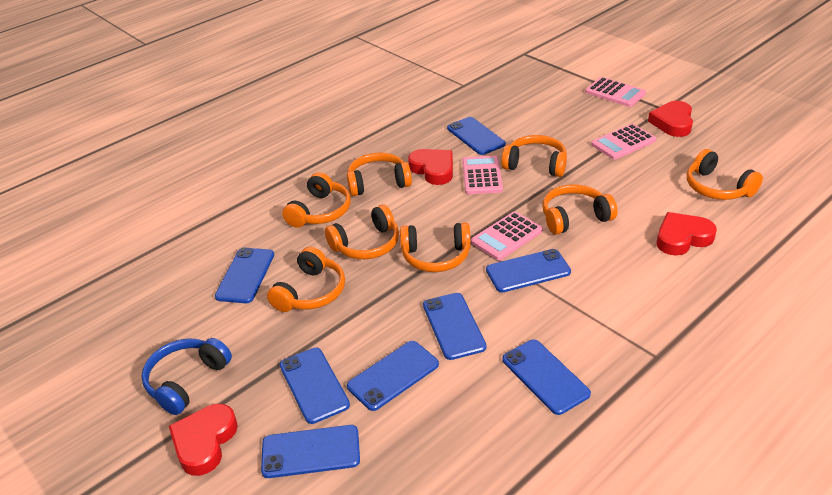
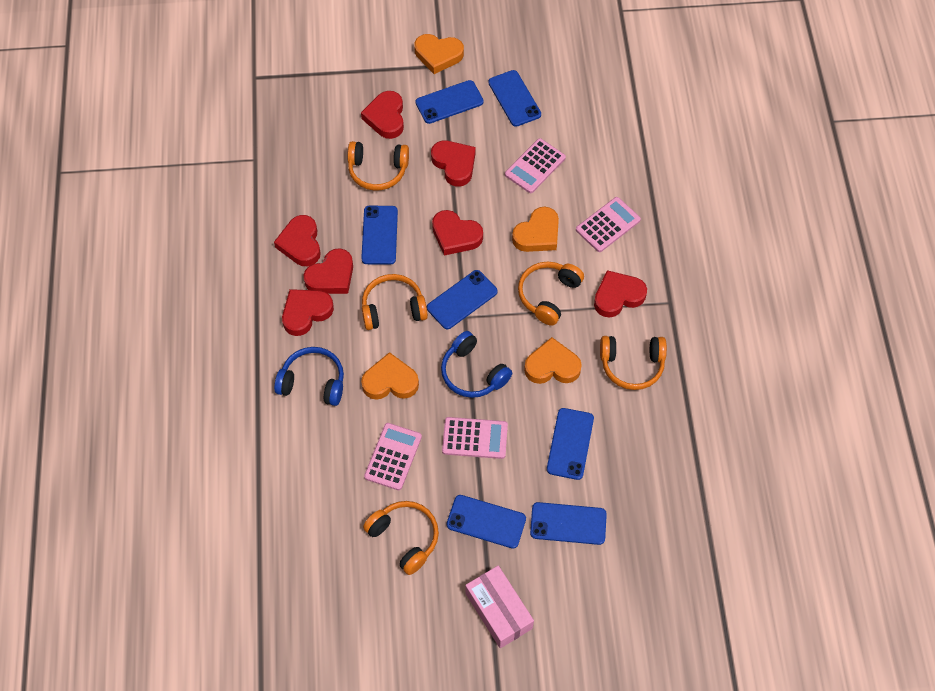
blue headphones: [141,338,232,415] = 1 -> [274,347,344,406] [441,331,512,398] = 2
blue phone: [215,248,274,303] [261,425,360,478] [280,348,350,424] [347,341,439,411] [423,293,486,360] [447,117,506,155] [486,249,571,292] [502,340,591,415] = 8 -> [361,206,398,265] [415,80,484,124] [427,270,498,329] [447,495,526,549] [488,70,541,127] [530,502,607,545] [547,408,594,480] = 7
orange headphones: [267,247,345,312] [282,172,351,228] [325,204,399,259] [347,152,412,196] [400,223,471,272] [501,135,567,177] [543,184,617,235] [687,149,763,200] = 8 -> [347,141,409,191] [362,274,428,330] [363,501,439,575] [518,262,584,326] [600,336,667,390] = 5
orange heart: none = 0 -> [361,352,419,400] [414,34,464,74] [512,206,559,252] [524,337,582,384] = 4
pink box: none = 0 -> [465,566,534,648] = 1
red heart: [169,404,238,476] [408,149,453,185] [648,101,693,137] [657,212,717,256] = 4 -> [274,215,321,266] [282,289,334,336] [303,248,353,294] [361,91,404,139] [431,141,476,187] [432,210,483,256] [594,270,647,317] = 7

